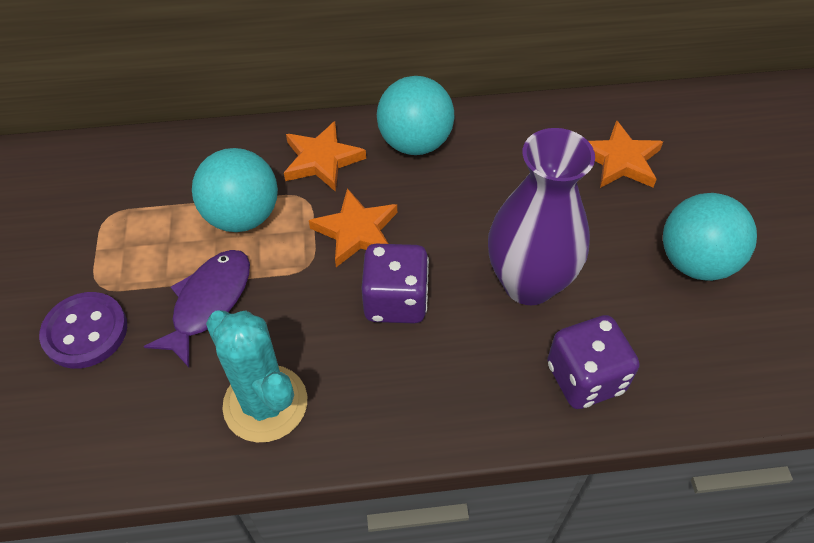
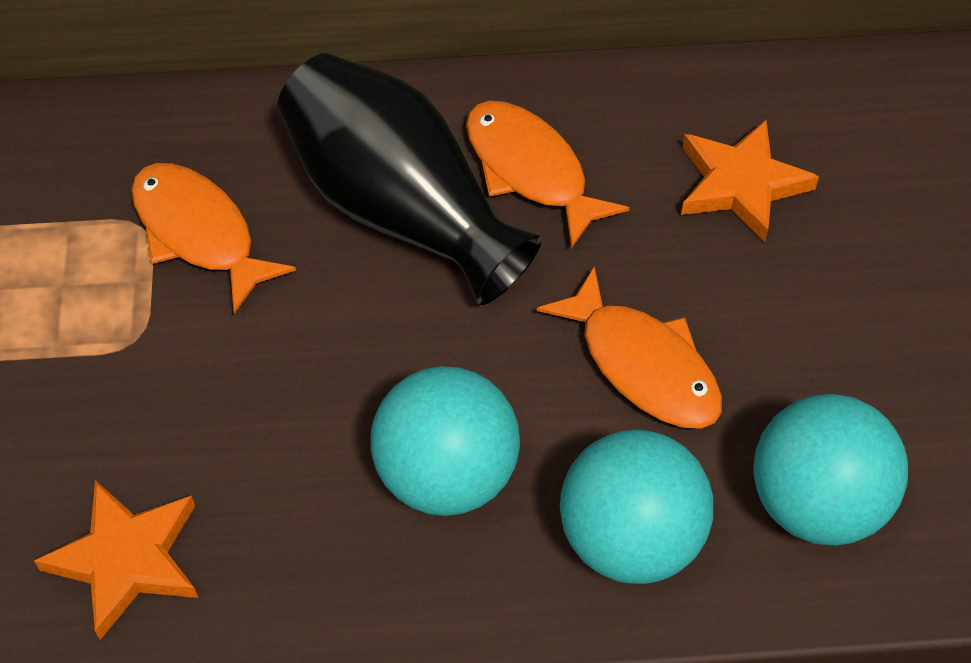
black vase: none = 0 -> [277,53,542,305] = 1
orange fish: none = 0 -> [131,163,296,314] [466,101,629,248] [537,266,722,429] = 3
orange star: [284,121,366,192] [309,188,397,267] [588,120,663,188] = 3 -> [34,480,198,640] [681,120,819,242] = 2
purple button: [39,292,127,369] = 1 -> none = 0
purple dice: [361,244,429,324] [547,315,639,409] = 2 -> none = 0
purple fish: [144,250,250,367] = 1 -> none = 0
purple vase: [488,128,595,305] = 1 -> none = 0
turquoise cactus: [206,310,307,442] = 1 -> none = 0

